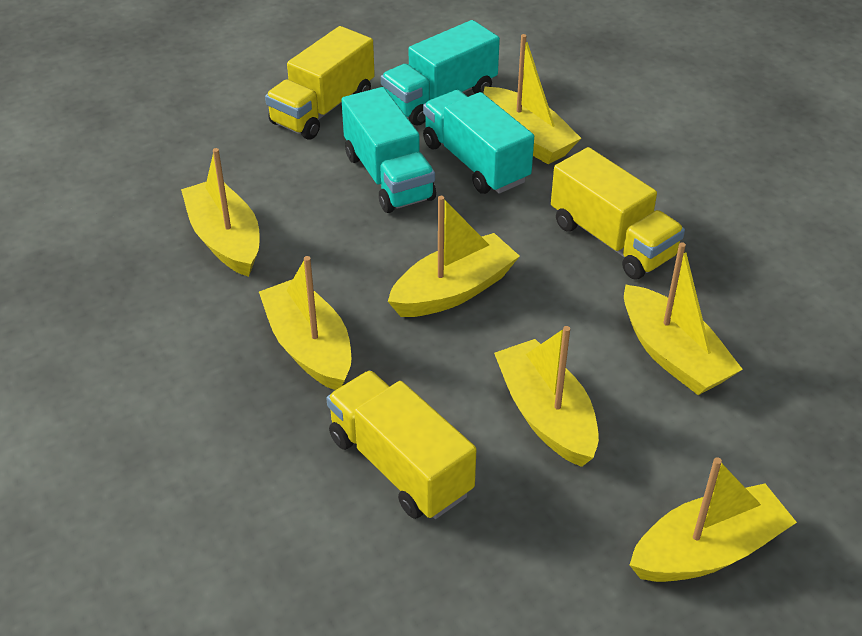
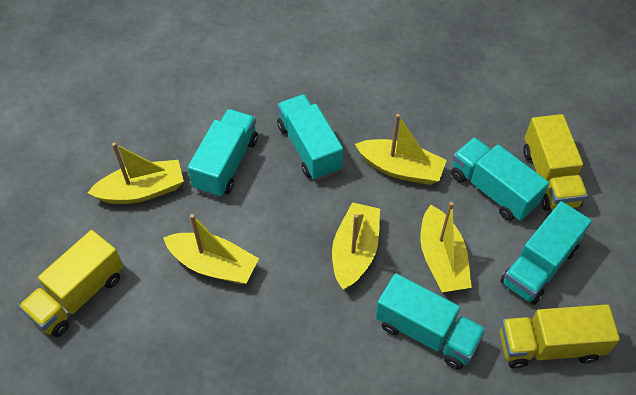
turquoise truck: [341,87,436,213] [381,20,500,126] [423,90,534,194] = 3 -> [187,109,258,197] [277,94,343,180] [375,273,486,370] [451,137,549,221] [500,201,592,305] = 5
yellow boat: [181,148,260,277] [259,256,351,390] [388,196,520,317] [483,34,581,164] [494,326,599,467] [624,242,743,395] [630,457,797,582] = 7 -> [87,142,184,204] [163,214,259,284] [332,202,380,290] [355,114,447,185] [420,202,472,293] = 5

